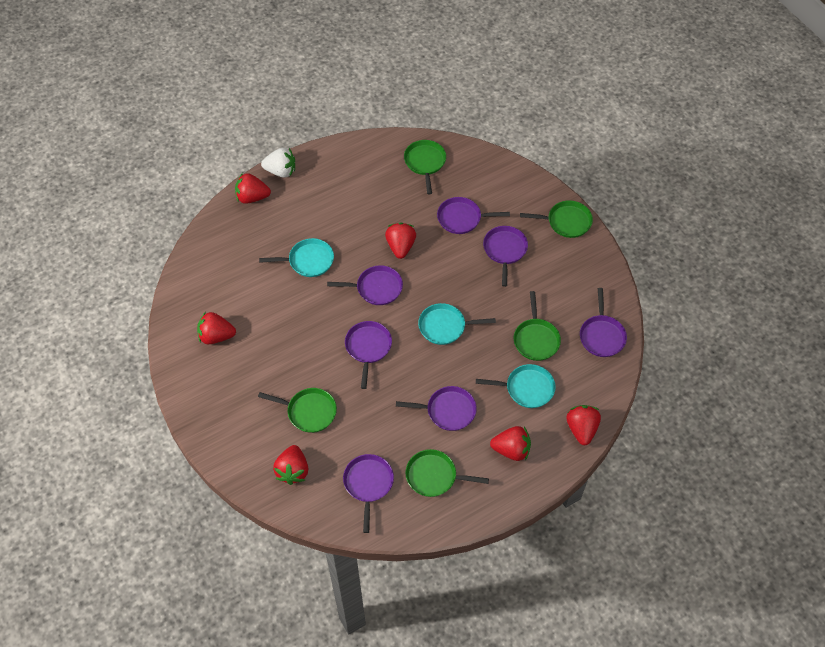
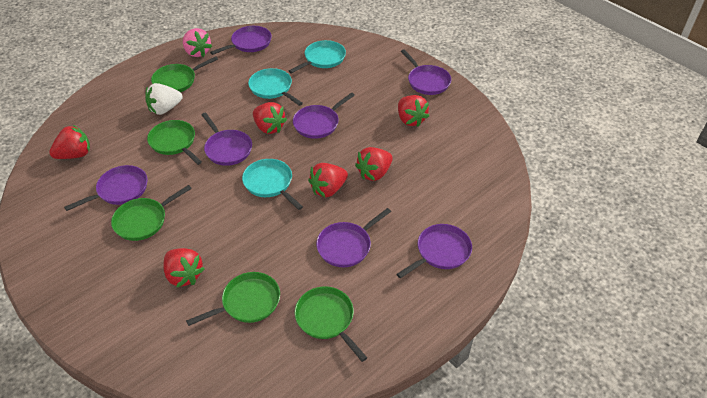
pink strawberry: none = 0 -> [183,28,212,57] = 1

